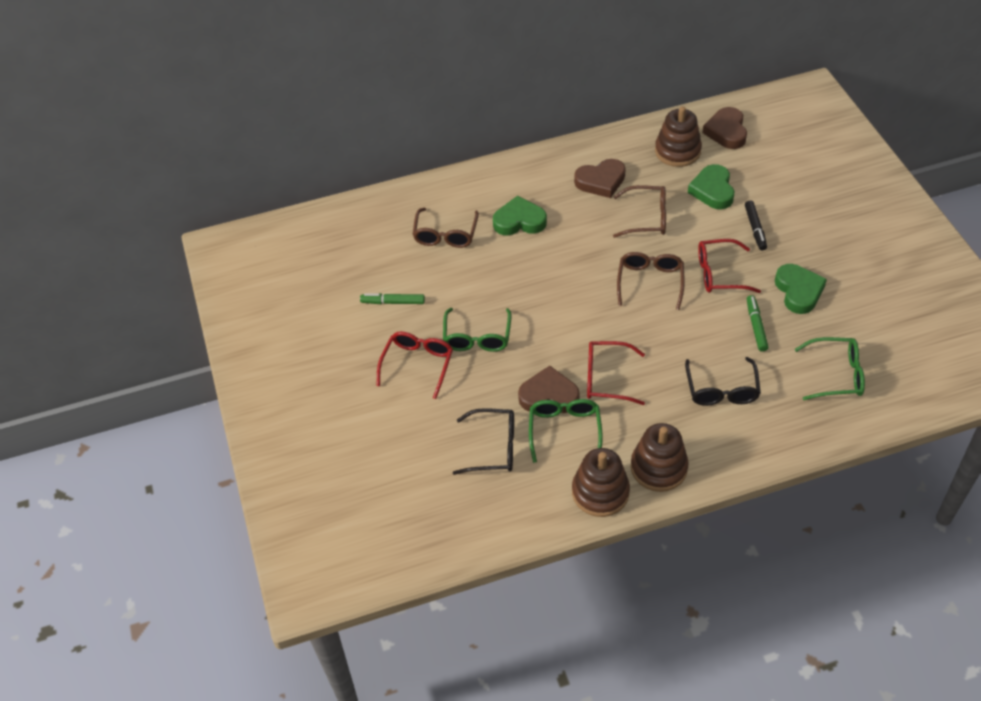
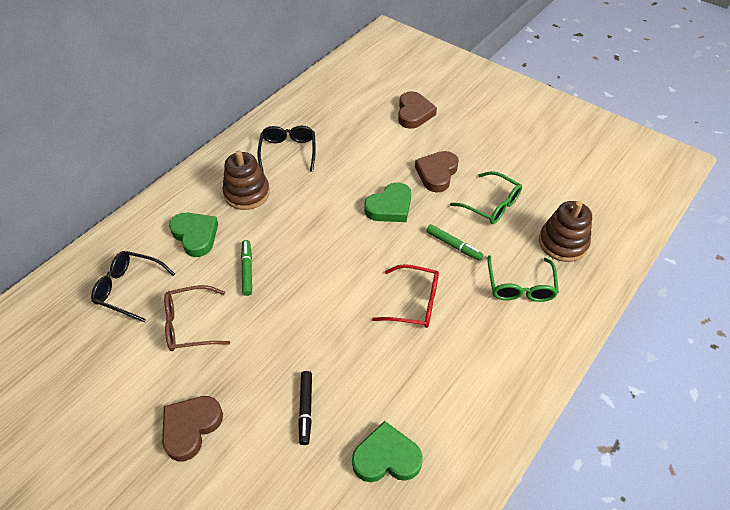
brown glasses: [413,208,479,248] [613,185,666,238] [617,252,685,310] = 3 -> [164,285,230,351] = 1
brown stacking toy: [572,448,630,517] [631,423,689,492] [655,107,702,167] = 3 -> [222,150,270,210] [539,201,592,262] = 2
green glasses: [443,308,512,352] [529,399,603,463] [795,337,865,400] = 3 -> [450,171,522,224] [487,255,559,302] = 2
red glasses: [377,331,453,399] [587,341,645,405] [698,239,761,293] = 3 -> [372,264,439,328] = 1

